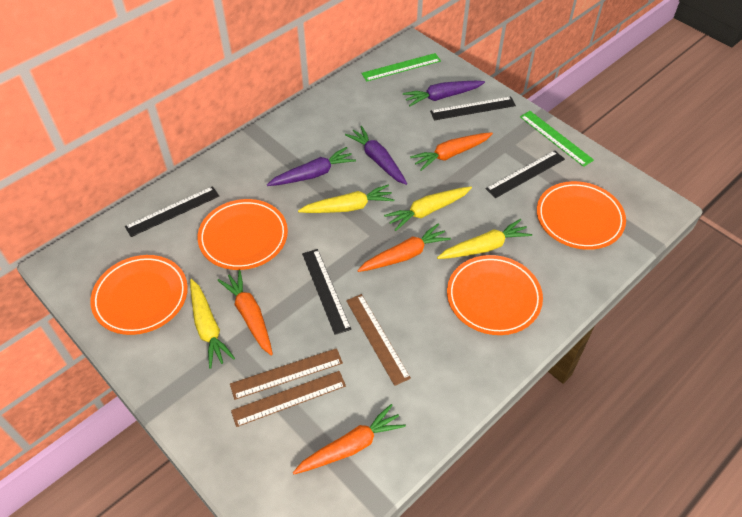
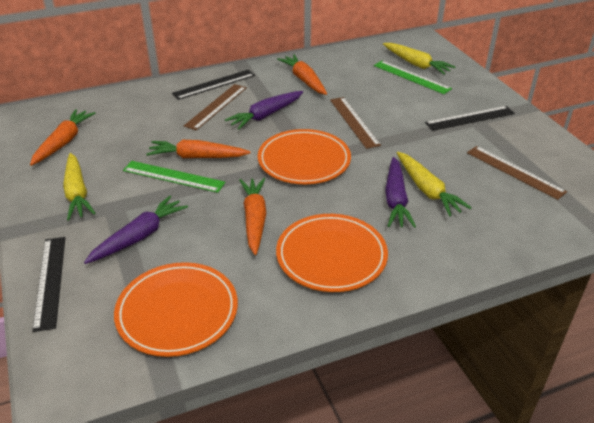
black ruler: [125,186,219,237] [302,249,351,335] [430,96,516,120] [486,150,565,198] = 4 -> [32,237,65,332] [172,70,255,100] [425,106,515,131] = 3
orange plate: [90,255,188,335] [198,199,288,270] [447,255,543,335] [537,181,626,250] = 4 -> [114,262,238,357] [258,129,351,184] [276,214,388,292] = 3
yellow carrot: [190,279,235,368] [298,185,394,213] [384,187,472,231] [437,219,532,259] = 4 -> [63,153,96,220] [383,43,455,75] [397,152,472,216] = 3

